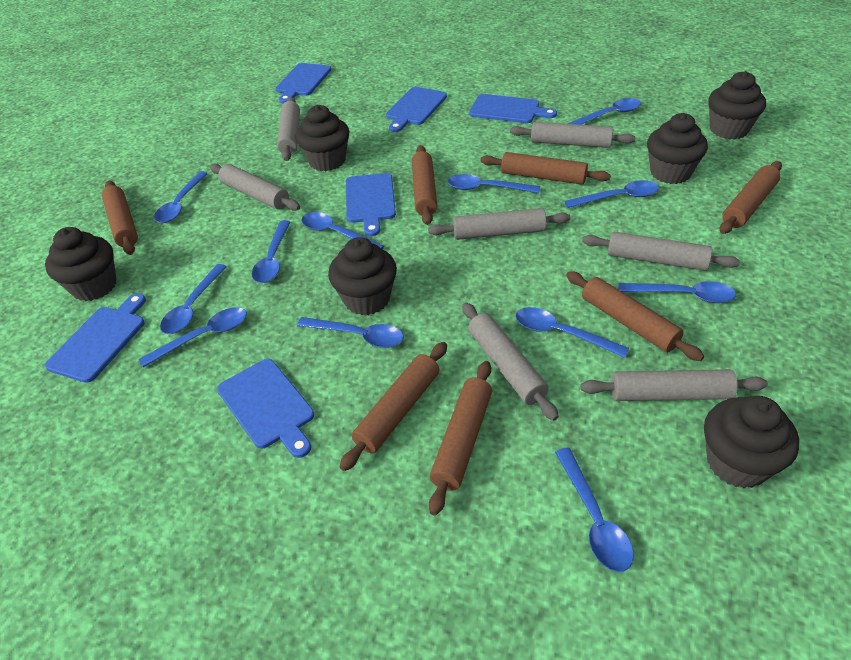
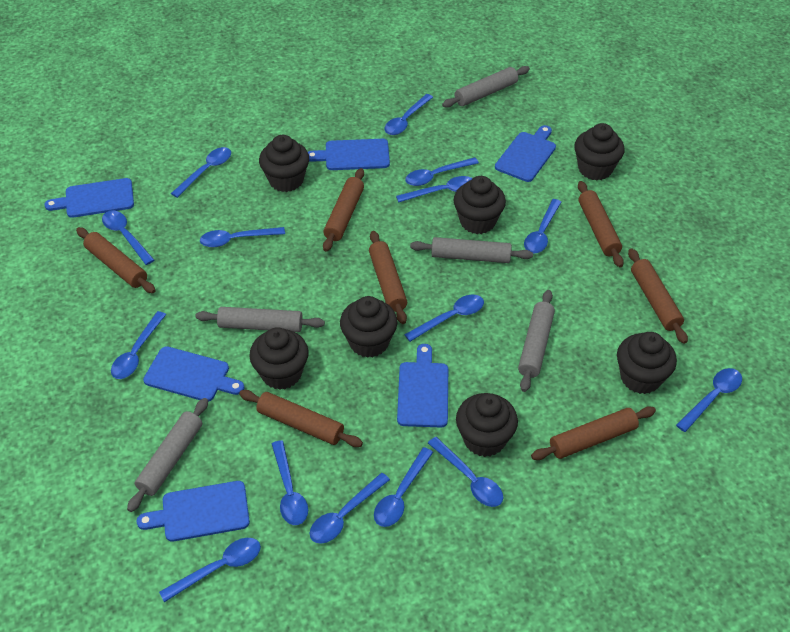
black cupcake: [45,227,117,301] [295,105,350,171] [328,237,397,315] [647,113,708,184] [704,396,799,488] [708,71,766,139] = 6 -> [249,327,309,390] [259,135,309,192] [340,296,397,358] [454,176,506,234] [456,393,518,457] [574,123,625,180] [617,332,677,394] = 7
blue spoon: [139,307,247,367] [154,172,207,223] [160,264,227,334] [252,220,290,283] [297,317,404,348] [301,212,384,249] [448,174,540,193] [516,307,629,358] [555,447,634,572] [564,180,659,208] [567,98,641,125] [619,281,736,303] = 12 -> [102,211,154,265] [111,311,166,379] [159,538,261,602] [171,147,231,198] [200,227,285,247] [272,440,308,525] [310,473,390,544] [374,447,433,527] [384,94,433,135] [396,176,473,202] [404,295,484,342] [405,157,479,186] [428,437,503,507] [524,199,561,254] [676,368,742,432] = 15
grey rolling pin: [210,164,300,211] [277,97,300,161] [428,208,570,240] [462,303,559,421] [510,122,636,148] [580,369,768,401] [582,232,740,271] = 7 -> [127,398,208,512] [195,307,325,332] [410,237,533,263] [442,66,530,108] [518,290,555,392] = 5

